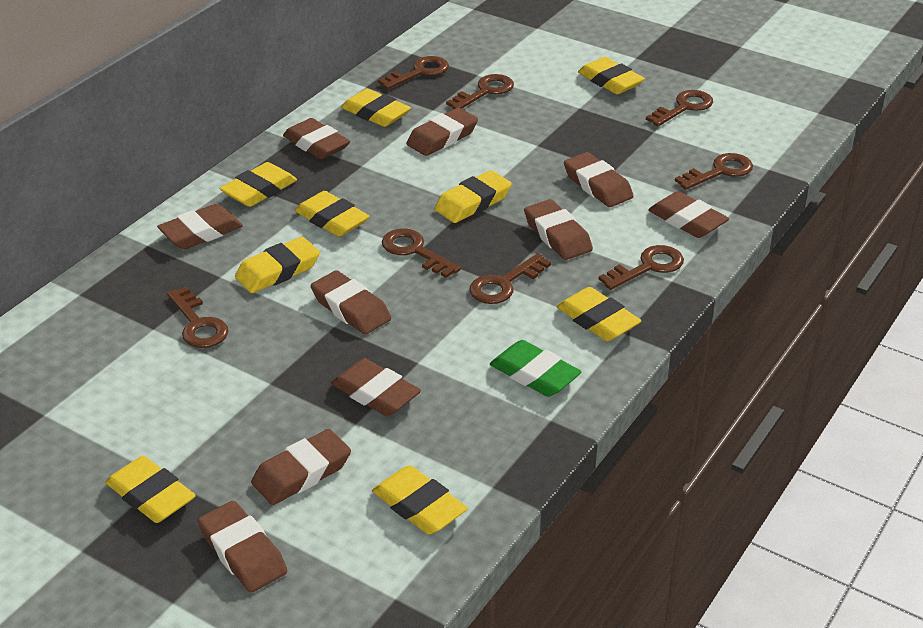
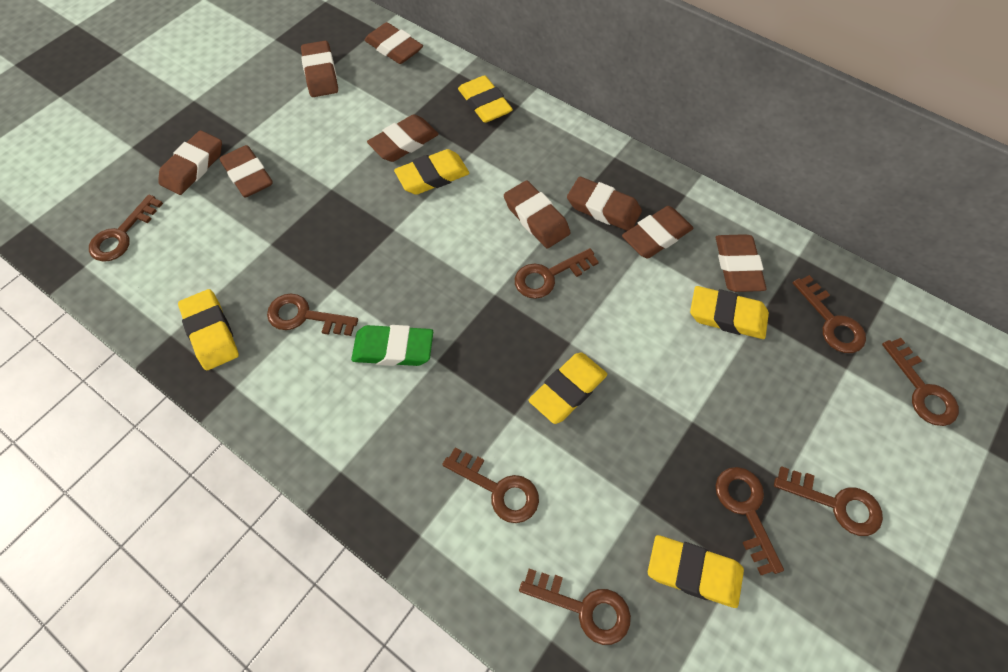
brown eraser: [157,204,243,249] [198,501,287,593] [251,429,351,505] [283,118,350,159] [311,270,391,334] [331,358,421,416] [406,108,478,156] [524,199,593,260] [564,152,634,207] [648,191,729,238] = 10 -> [158,130,222,195] [219,145,273,198] [301,41,338,97] [364,22,423,64] [367,114,439,162] [504,180,570,248] [567,177,642,231] [622,206,693,259] [716,234,767,292] = 9
brown key: [167,286,229,348] [378,56,449,89] [382,229,461,278] [446,74,514,109] [469,253,551,304] [599,245,684,290] [646,90,713,126] [675,153,753,190] = 8 -> [89,195,163,262] [267,293,358,336] [442,447,539,523] [515,248,599,299] [519,569,631,645] [716,467,784,575] [774,466,883,536] [793,275,866,353] [882,338,959,426] = 9
yellow eraser: [105,456,196,523] [220,162,297,207] [235,237,320,293] [295,191,370,237] [341,89,411,127] [372,465,468,534] [435,170,512,223] [556,287,641,341] [578,57,645,94] = 9 -> [178,289,239,370] [394,149,470,195] [458,75,513,123] [529,353,607,424] [648,535,744,608] [690,286,769,339] = 6

